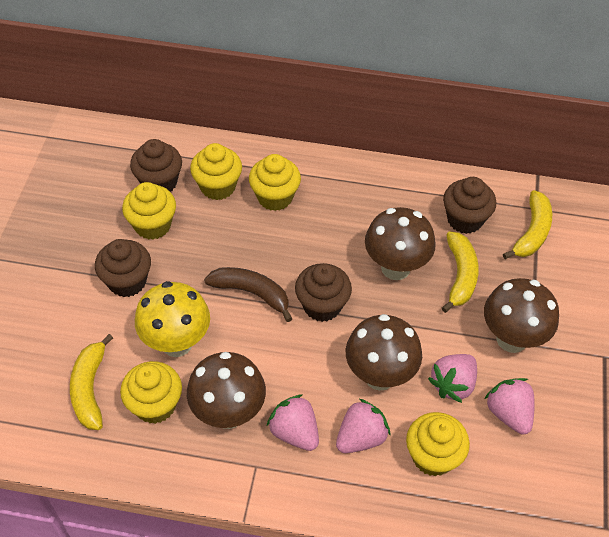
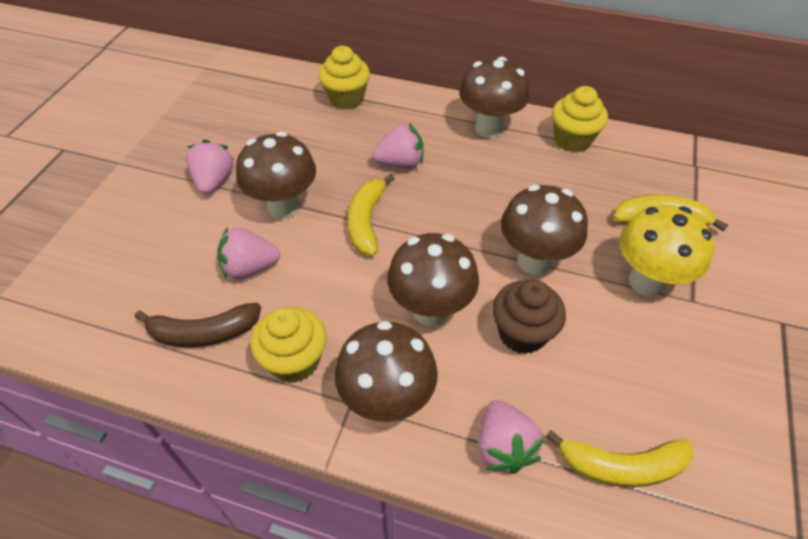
brown cupcake: [95,239,151,297] [130,139,182,191] [295,263,352,322] [443,177,496,234] = 4 -> [493,279,566,354] = 1
brown mushroom: [187,352,266,429] [345,314,422,391] [365,207,436,280] [484,278,559,353] = 4 -> [236,132,316,219] [335,321,438,422] [387,233,479,326] [459,57,529,138] [501,185,588,275] = 5
yellow cupcake: [120,361,182,424] [122,182,176,240] [190,143,242,200] [249,154,301,211] [406,412,470,477] = 5 -> [250,307,326,383] [318,46,370,110] [552,86,608,153] = 3

